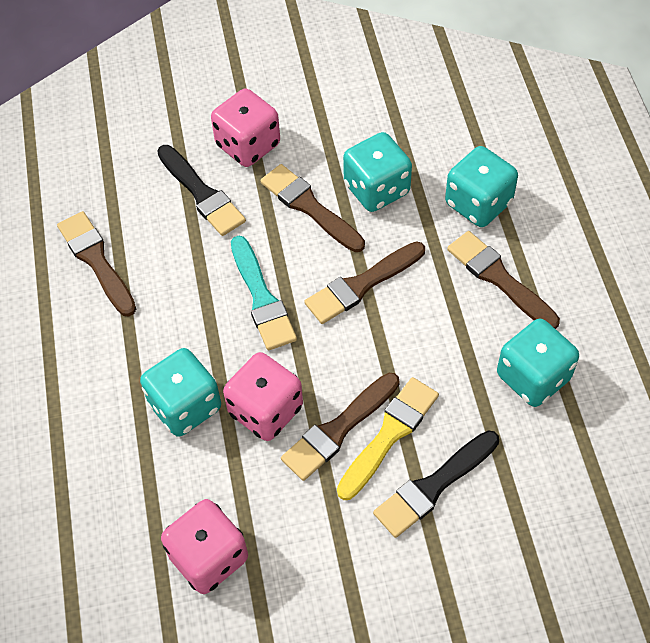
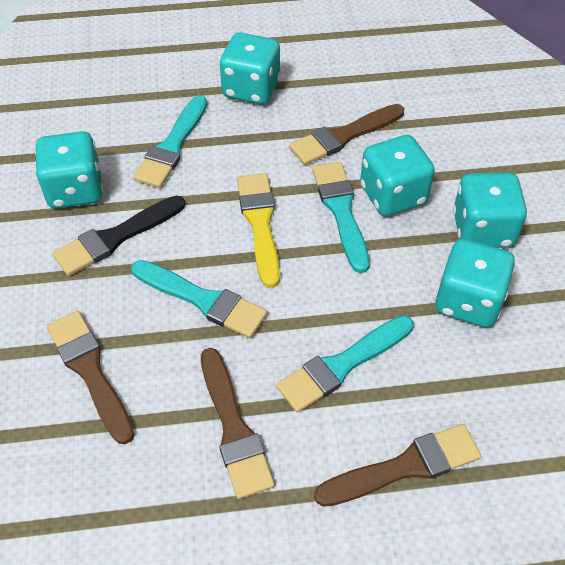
black brush: [157,145,246,236] [373,430,499,538] = 2 -> [52,196,185,276] = 1
brown brush: [57,211,136,316] [260,164,365,252] [281,373,400,481] [304,241,425,324] [447,231,560,329] = 5 -> [47,311,134,444] [201,348,275,499] [289,104,404,165] [314,424,481,507] = 4
pink dice: [161,499,248,594] [211,88,280,167] [223,352,303,441] = 3 -> none = 0
turquoise brush: [231,236,297,350] = 1 -> [131,260,267,338] [133,95,207,188] [276,315,414,413] [312,162,370,273] = 4
turquoise dice: [140,348,221,437] [343,132,412,212] [445,146,518,227] [497,319,579,407] = 4 -> [35,131,103,209] [219,32,281,105] [360,135,435,216] [435,239,515,327] [453,173,527,248] = 5

